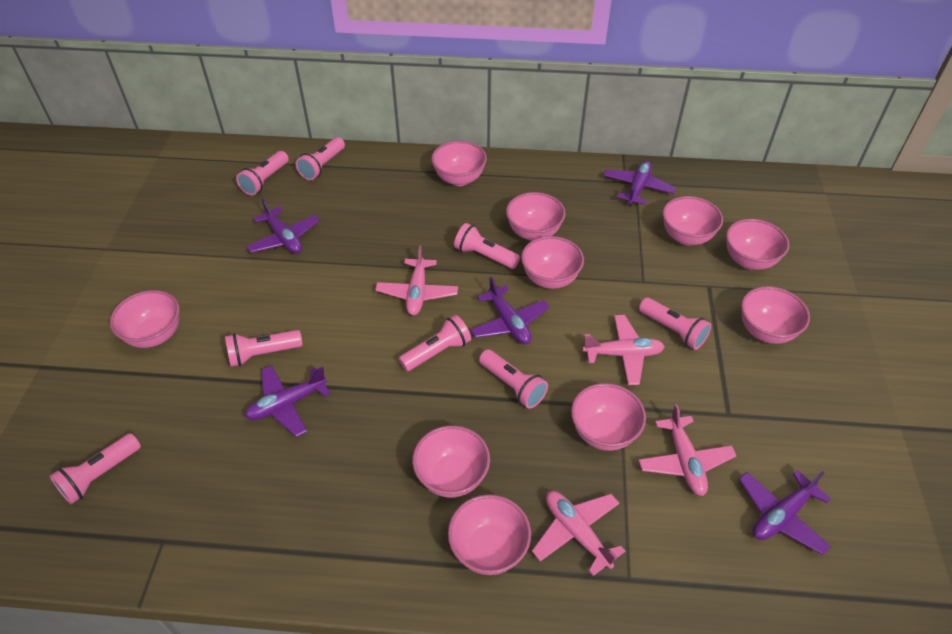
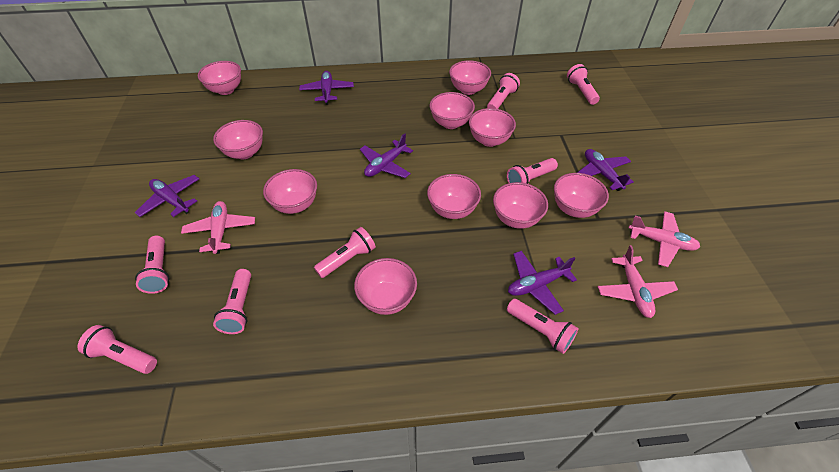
pink plane: [375,245,458,315] [532,491,625,576] [582,315,665,385] [639,404,736,496] = 4 -> [181,201,255,254] [598,245,678,318] [629,211,700,267] = 3

